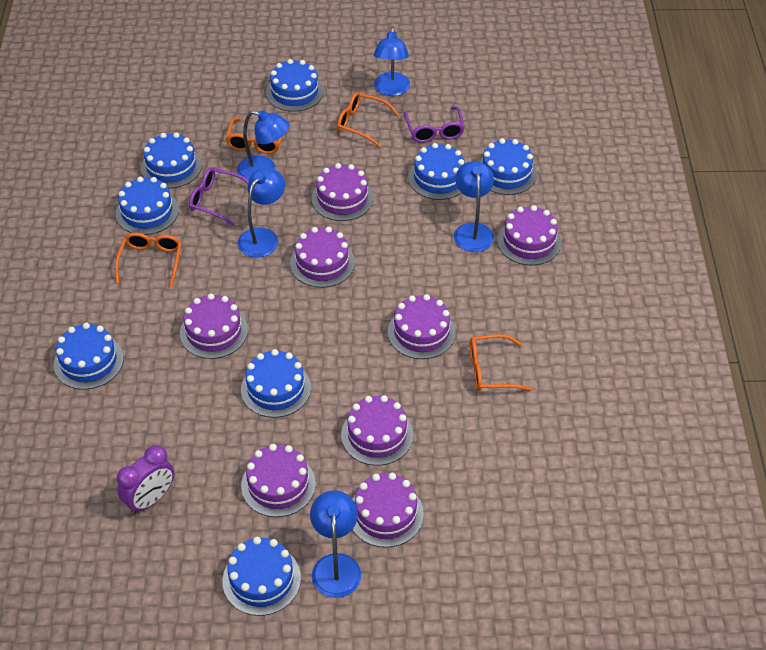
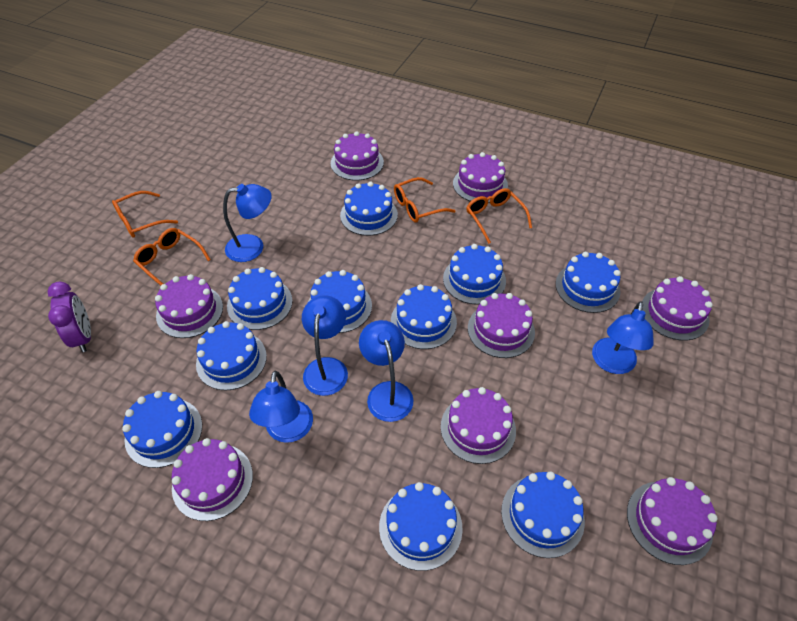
blue cake: [54,323,124,390] [116,177,179,235] [141,132,202,189] [222,537,301,616] [241,349,311,418] [266,59,323,112] [408,143,465,200] [480,138,537,195] = 8 -> [122,391,202,468] [196,321,267,390] [227,267,293,330] [308,270,372,333] [340,182,398,236] [379,482,463,571] [391,284,457,349] [443,244,506,305] [501,472,585,558] [556,252,621,313] = 10
purple glasses: [189,168,249,226] [404,107,465,143] = 2 -> none = 0

